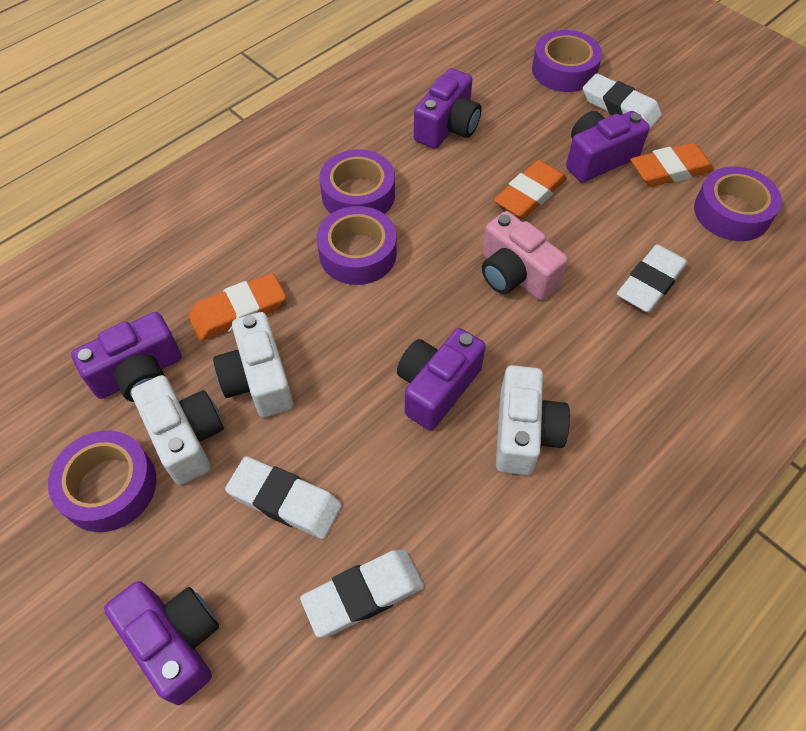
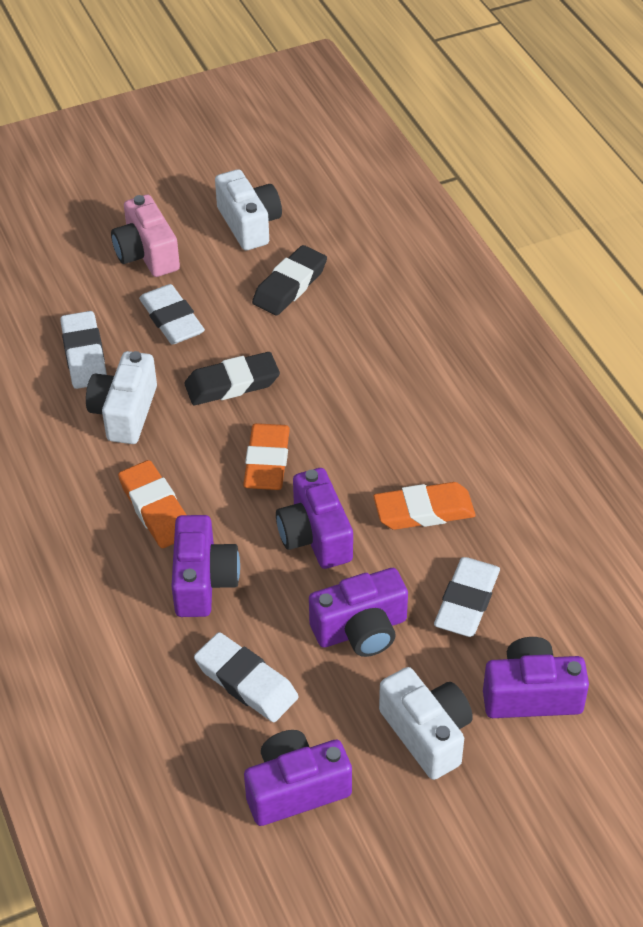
black eraser: none = 0 -> [184,352,280,405] [252,245,327,316] = 2
purple tape: [48,431,157,532] [317,206,397,285] [319,150,395,214] [532,30,602,92] [694,166,782,241] = 5 -> none = 0

